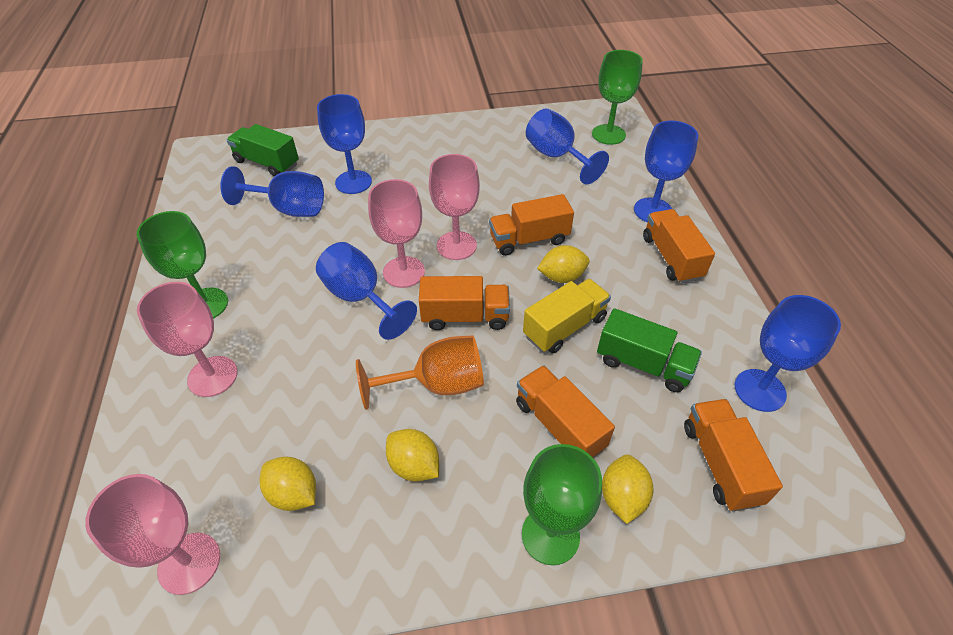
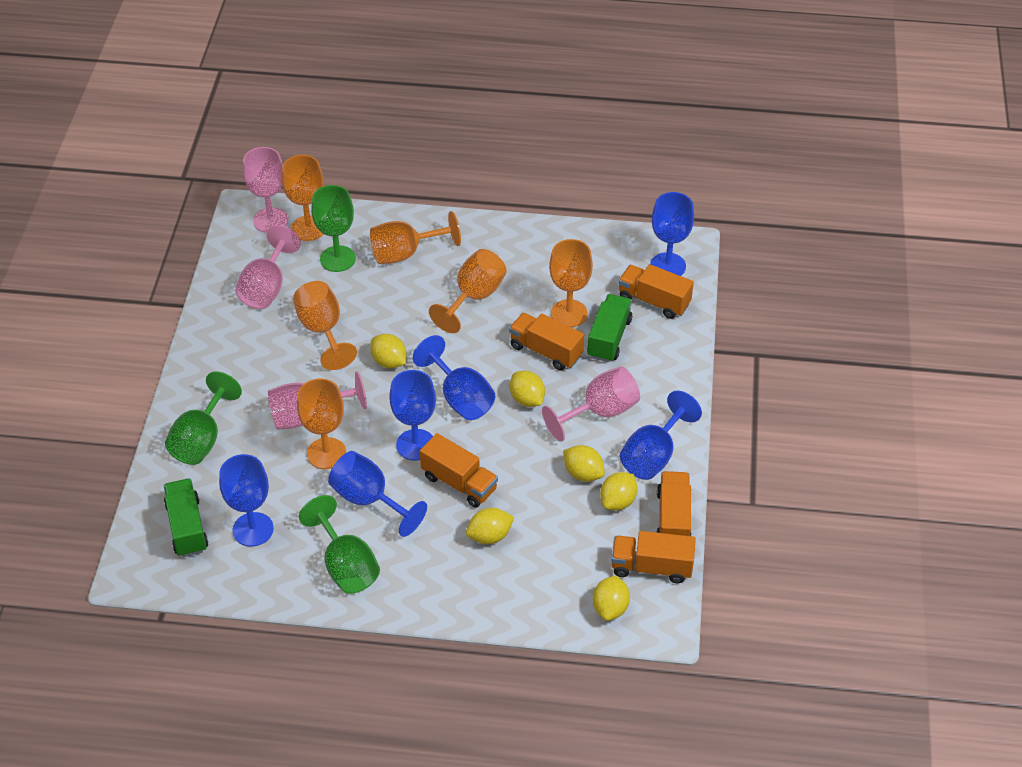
orange goblet: [356,335,484,410] = 1 -> [282,155,323,241] [293,281,357,370] [297,378,346,469] [370,211,461,264] [429,249,507,333] [549,239,593,327] = 6
yellow lemon: [259,457,316,511] [386,429,439,481] [537,245,590,283] [602,455,654,524] = 4 -> [370,334,407,368] [466,508,514,544] [510,371,545,407] [563,445,605,482] [593,575,630,621] [600,472,638,510] = 6
yellow truck: [523,279,611,354] = 1 -> none = 0

